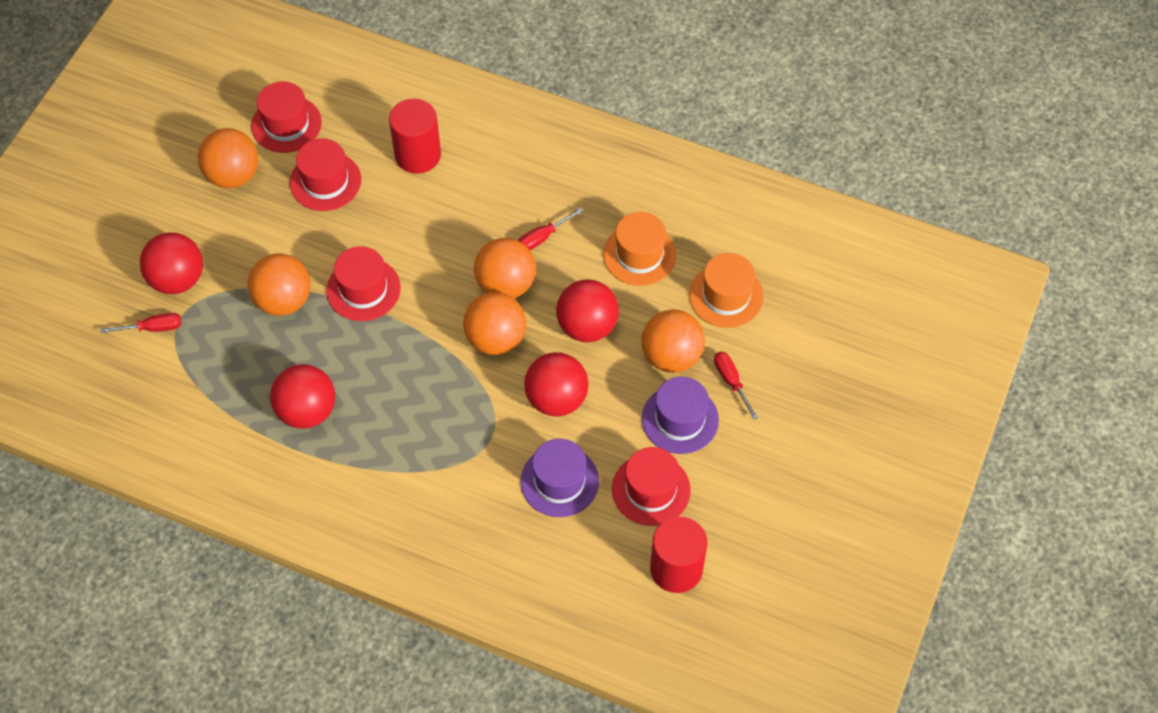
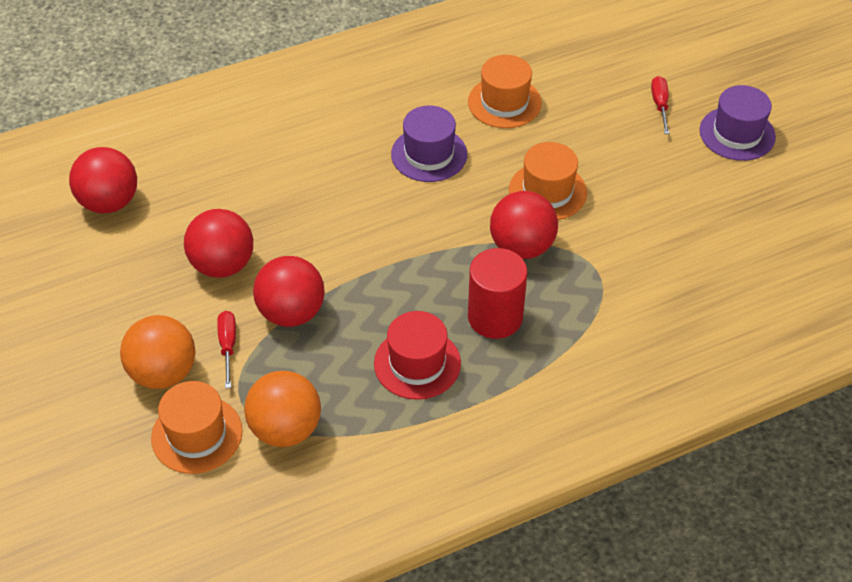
orange ball: [198,128,259,188] [248,253,311,316] [463,292,526,355] [474,238,536,299] [641,310,705,373] = 5 -> [120,315,196,389] [244,371,321,447] = 2
orange hat: [603,212,676,286] [689,253,764,328] = 2 -> [151,381,243,474] [468,55,542,128] [509,142,587,220] = 3
red cylinder: [389,99,441,174] [650,517,707,593] = 2 -> [468,248,527,339] = 1
red hat: [251,81,322,153] [290,138,361,211] [326,246,401,321] [612,447,691,526] = 4 -> [374,311,461,400] = 1
red screwdriver: [101,313,181,333] [518,208,583,250] [714,352,758,420] = 3 -> [217,311,236,388] [651,76,670,134] = 2

